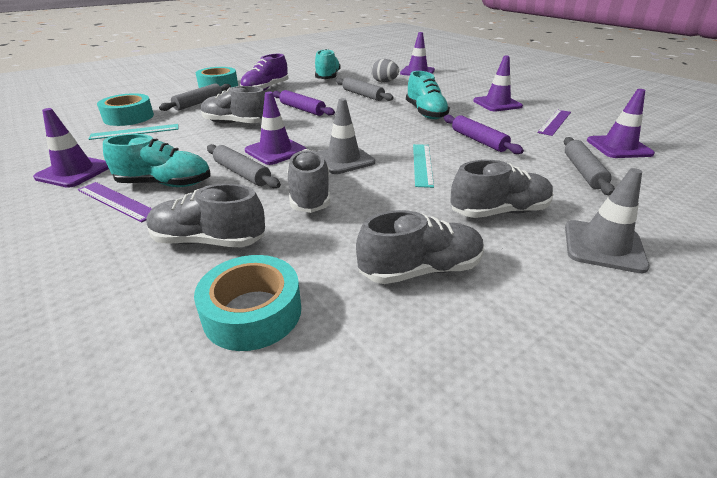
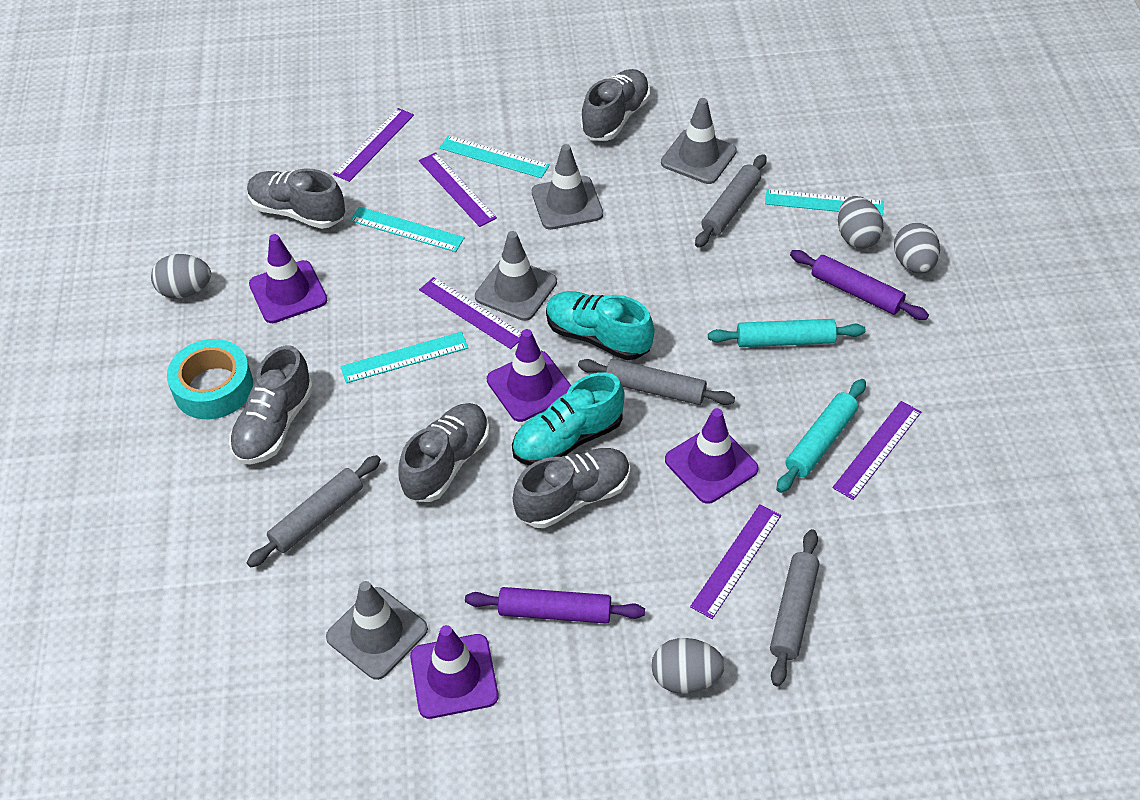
grey egg: [371,59,399,83] = 1 -> [151,254,211,299] [651,638,725,694] [838,196,884,249] [894,223,940,274] = 4
grey traffic cone: [317,98,375,174] [565,168,650,273] = 2 -> [326,581,428,680] [475,231,557,321] [532,144,603,230] [661,98,737,184] = 4
purple ruler: [78,182,152,223] [537,110,571,136] = 2 -> [333,108,414,182] [419,152,497,227] [419,277,521,349] [690,504,781,619] [833,401,921,500] = 5
purple shoe: [240,54,288,91] = 1 -> none = 0
purple traffic cone: [33,108,109,188] [245,92,307,165] [400,32,435,76] [473,56,523,112] [587,89,655,158] = 5 -> [249,234,327,323] [410,625,499,719] [487,329,571,422] [665,408,759,504] = 4
turquoise rolling pin: none = 0 -> [708,319,865,347] [776,379,866,493] = 2
turquoise ruler: [89,124,178,140] [413,144,434,188] = 2 -> [340,332,468,383] [350,207,465,252] [439,135,550,178] [765,189,884,216] = 4
turquoise shoe: [103,134,210,187] [315,49,341,79] [406,71,450,119] = 3 -> [512,372,625,466] [546,291,654,360] = 2
turquoise tape: [97,93,154,126] [194,255,301,351] [196,67,238,88] = 3 -> [167,339,253,419] = 1

